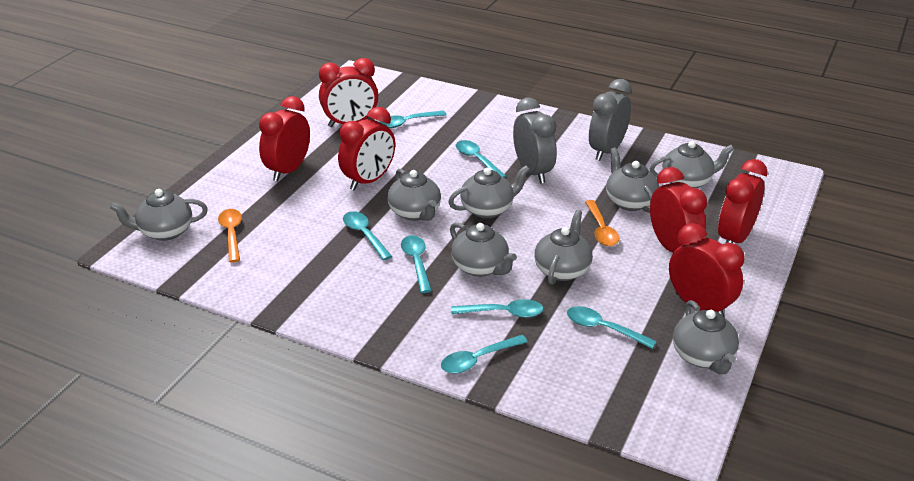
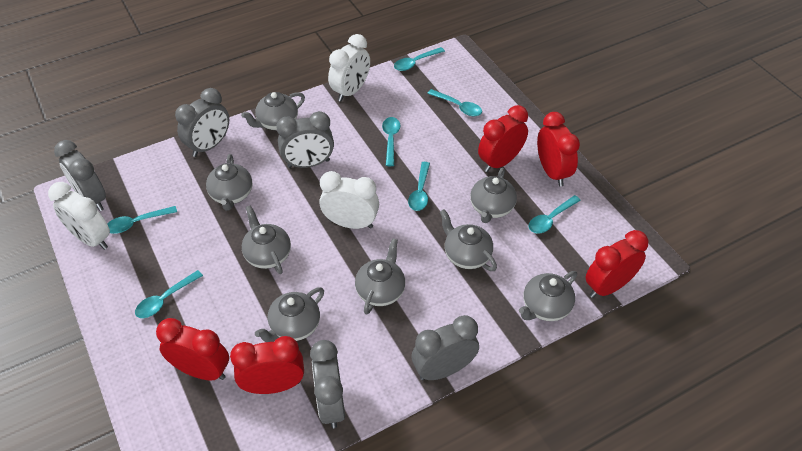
grey clock: [513,98,557,184] [589,79,632,161] = 2 -> [54,140,106,211] [175,88,229,157] [276,111,334,168] [310,340,345,428] [411,315,479,380] = 5
orange spoon: [218,209,242,262] [585,200,619,246] = 2 -> none = 0
red clock: [259,96,310,181] [319,58,378,127] [338,107,395,190] [650,167,707,253] [669,223,744,318] [718,159,768,243] = 6 -> [156,318,229,380] [230,336,304,394] [478,105,528,172] [537,112,580,186] [586,230,648,298] = 5
white clock: none = 0 -> [48,182,110,250] [320,171,379,229] [328,34,370,102] = 3

